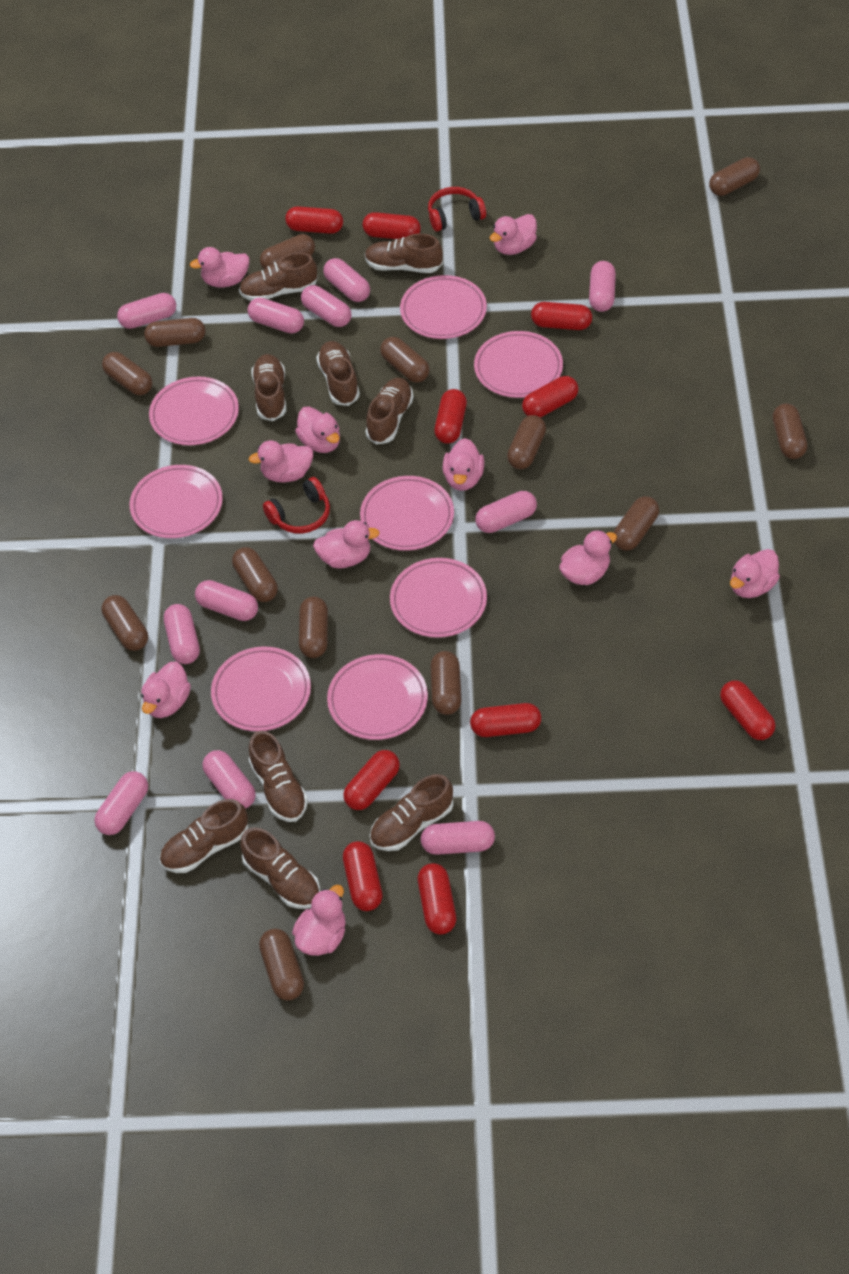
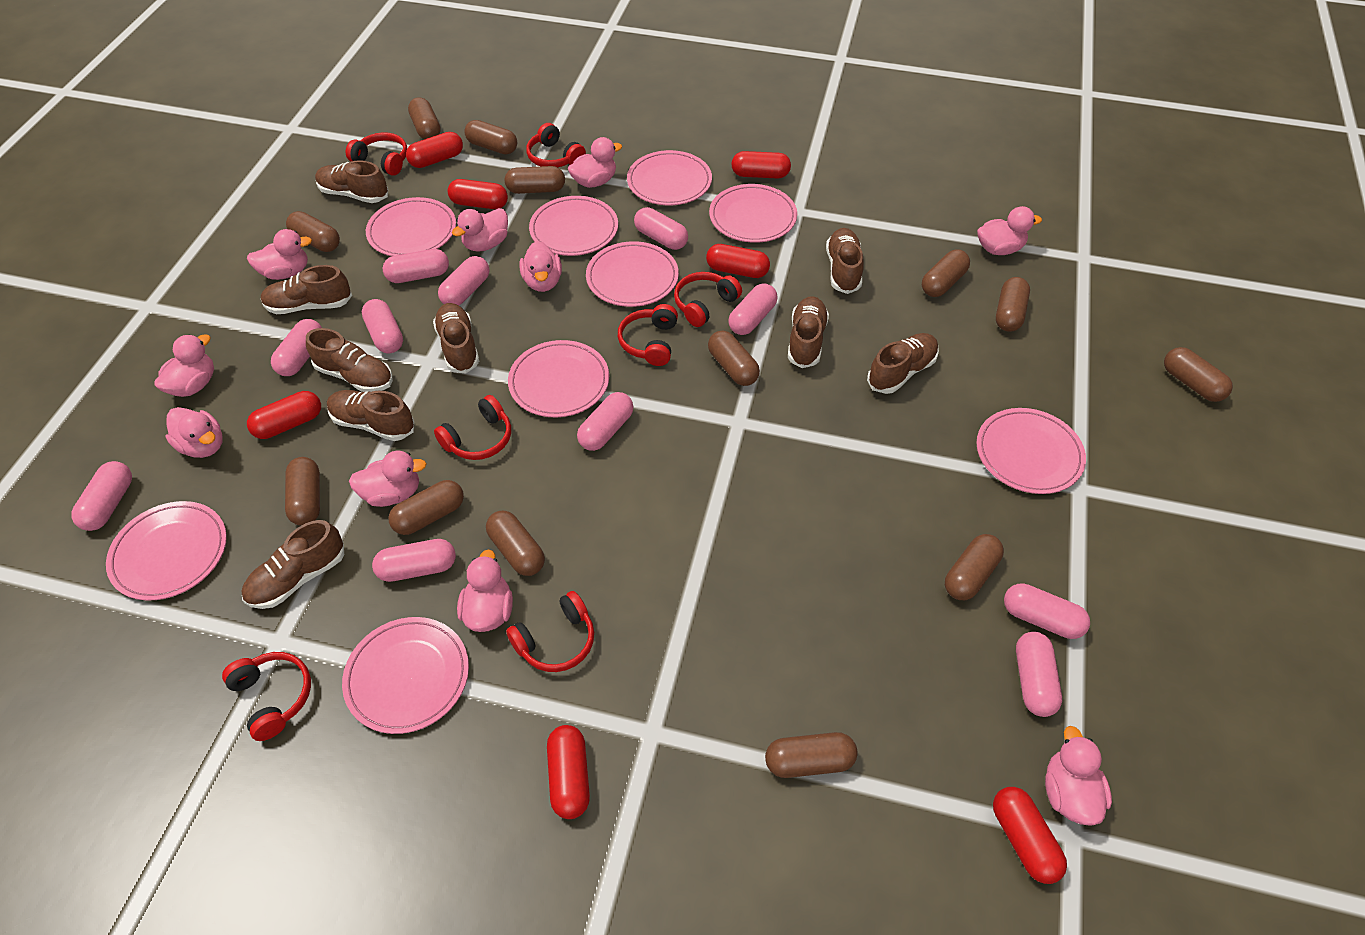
pink plate: [129,465,223,538] [149,377,239,445] [211,646,311,731] [327,654,428,740] [360,476,454,551] [390,558,487,638] [400,275,487,339] [474,331,563,398] = 8 -> [106,501,227,601] [342,617,469,734] [366,197,456,256] [508,340,609,417] [529,196,618,256] [586,241,679,307] [627,150,712,205] [709,184,797,243] [976,408,1086,494] = 9
red capsule: [285,206,343,234] [343,750,400,810] [343,841,383,911] [363,212,421,239] [418,863,456,934] [434,389,467,444] [470,703,541,737] [522,376,578,417] [531,302,592,330] [720,681,775,740] = 10 -> [247,391,321,439] [406,132,463,168] [448,179,508,209] [547,725,590,819] [706,244,770,278] [731,151,791,179] [993,787,1067,884] = 7
red headphones: [263,477,330,534] [428,187,486,231] = 2 -> [222,652,311,741] [346,132,407,176] [434,395,511,460] [506,591,594,672] [526,123,586,167] [618,304,678,366] [674,272,742,327] = 7

